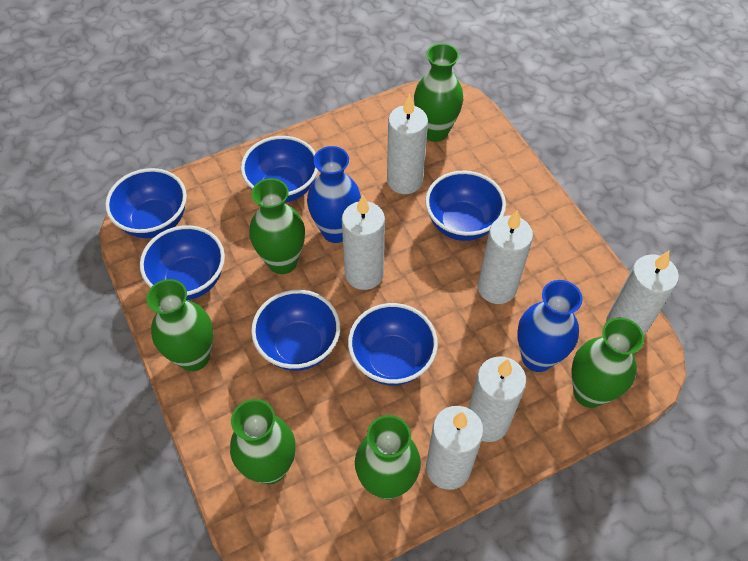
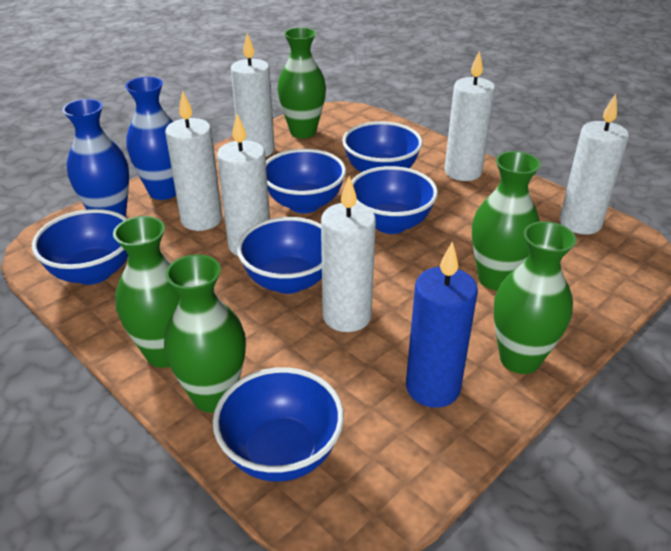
blue candle: none = 0 -> [406,241,478,408] = 1
green vase: [147,279,213,371] [230,399,296,485] [249,178,305,274] [355,415,421,500] [414,43,463,142] [571,318,644,408] = 6 -> [113,216,180,368] [164,254,246,413] [277,27,326,138] [472,151,541,291] [494,221,576,374] = 5

